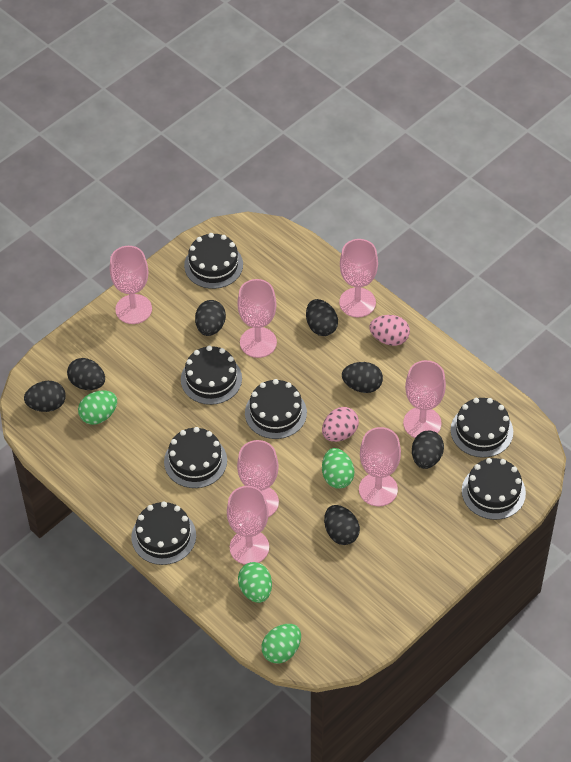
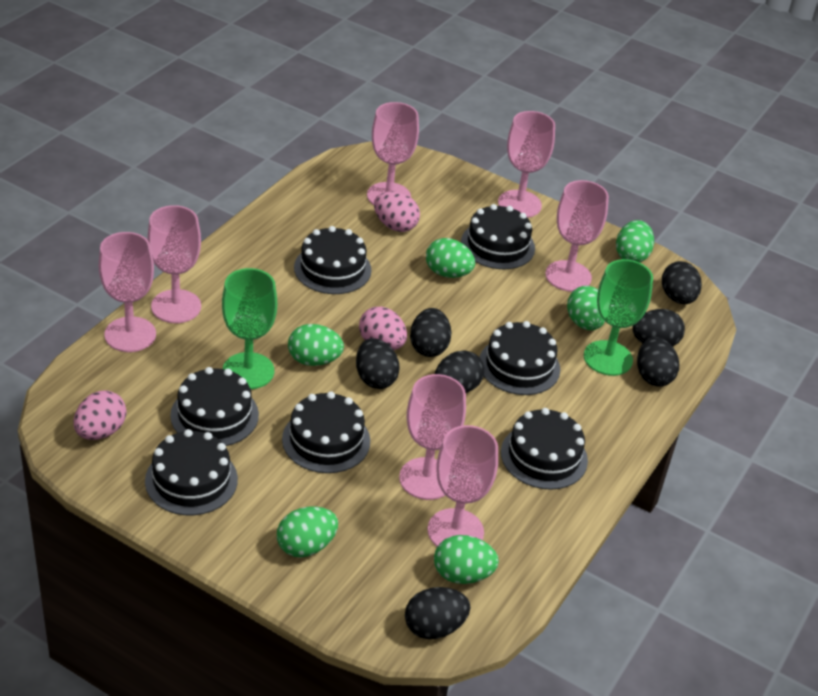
green egg: [78,391,117,425] [238,562,272,603] [261,624,301,663] [322,448,354,489] = 4 -> [277,506,338,558] [288,324,344,366] [426,238,475,278] [434,535,499,584] [567,286,605,330] [616,220,654,263] = 6
green goblet: none = 0 -> [222,268,277,389] [584,259,653,376] = 2
pink egg: [322,407,359,442] [369,315,410,346] = 2 -> [74,391,126,440] [359,307,407,350] [374,191,420,232] = 3

